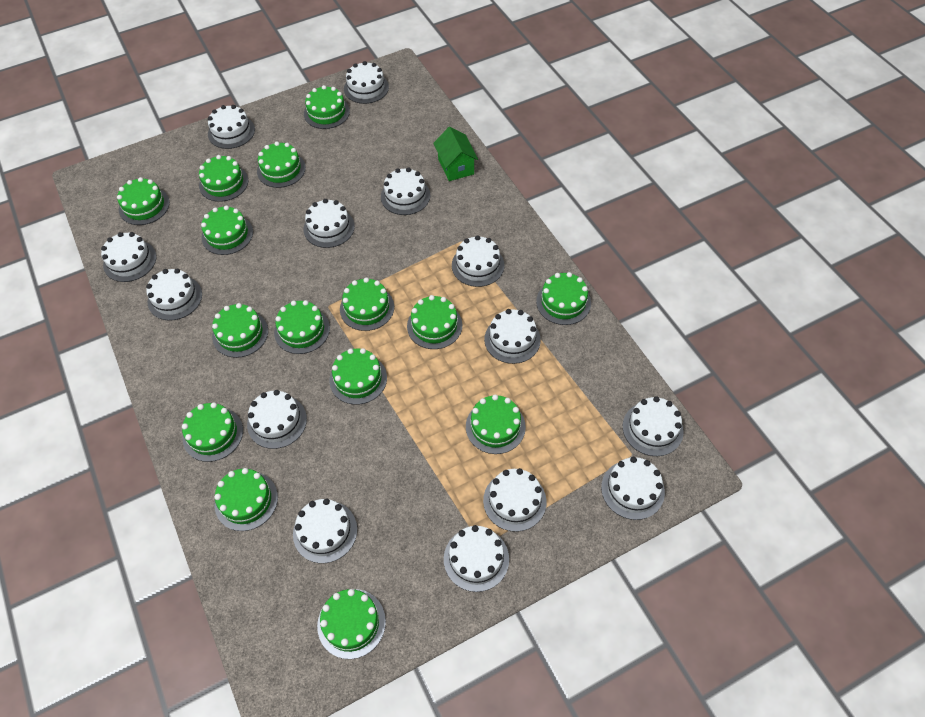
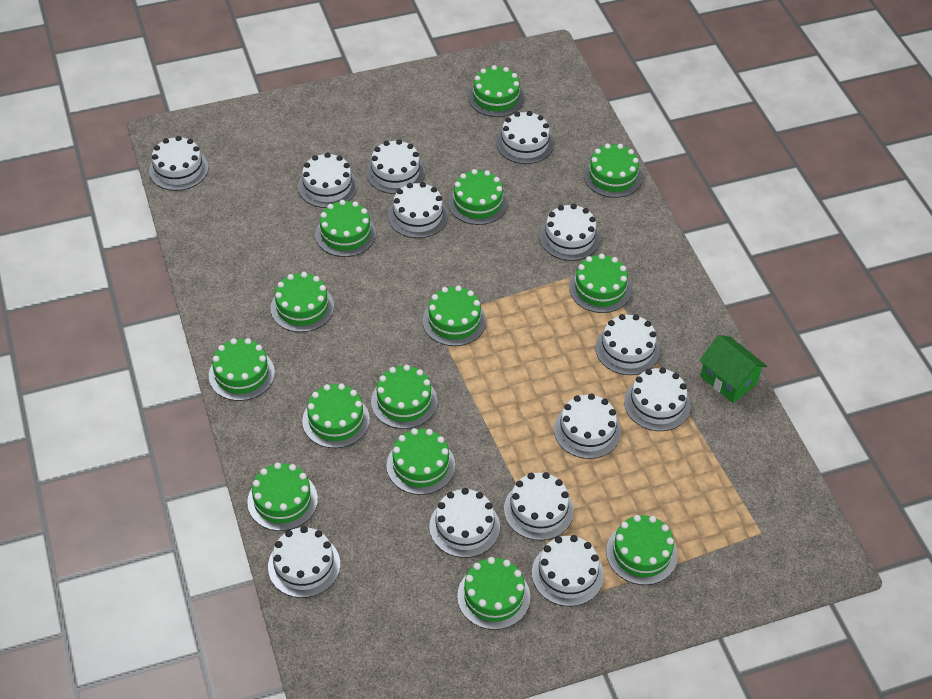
green cake: [117,177,170,225] [182,402,243,462] [199,155,248,202] [201,205,253,255] [212,303,268,358] [214,468,278,531] [257,142,306,188] [274,300,330,354] [304,85,350,129] [317,589,386,659] [329,348,387,405] [340,278,394,331] [407,295,462,349] [466,394,526,454] [536,272,591,325] = 15 -> [209,338,275,401] [247,462,318,531] [271,272,334,332] [302,384,370,448] [315,200,376,257] [371,365,437,429] [387,428,455,495] [423,285,486,346] [448,169,508,225] [457,557,530,630] [468,65,524,117] [569,254,632,313] [584,144,642,198] [606,515,678,585] = 14
white cake: [101,232,157,282] [146,268,202,321] [208,105,255,149] [247,390,307,449] [293,498,357,563] [303,199,355,248] [344,61,389,104] [381,168,430,215] [444,525,509,592] [452,235,504,287] [483,468,547,532] [484,309,541,364] [601,457,665,520] [623,396,684,456] = 14 -> [149,136,208,191] [268,526,340,598] [298,153,357,208] [366,139,425,194] [388,182,448,238] [429,488,500,558] [496,111,554,164] [504,472,574,541] [532,535,604,606] [540,204,600,261] [554,393,621,459] [596,314,660,375] [624,367,691,431] = 13

